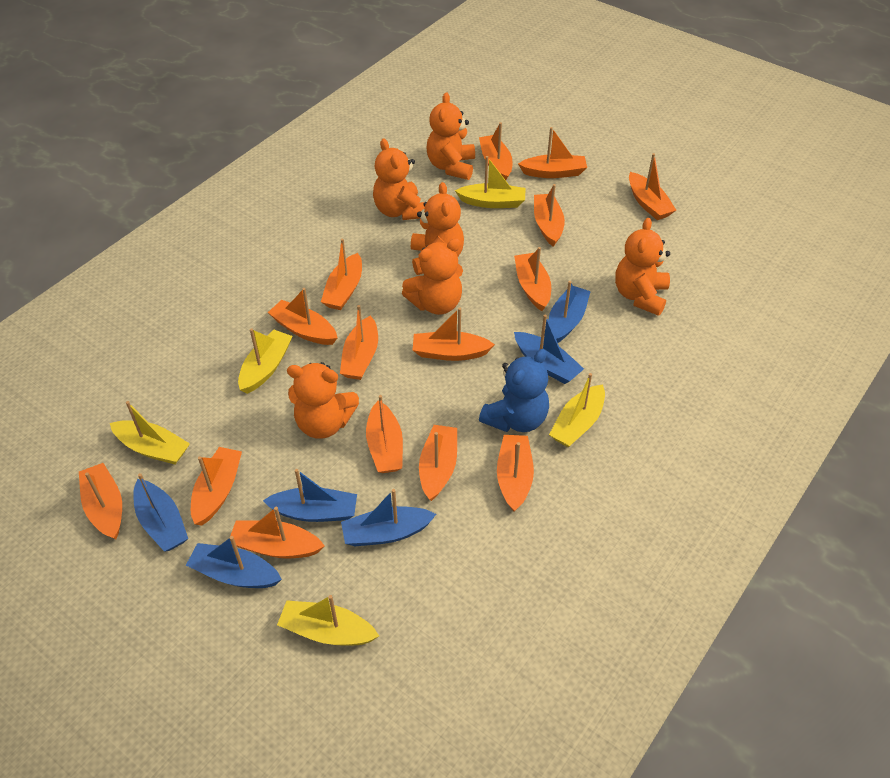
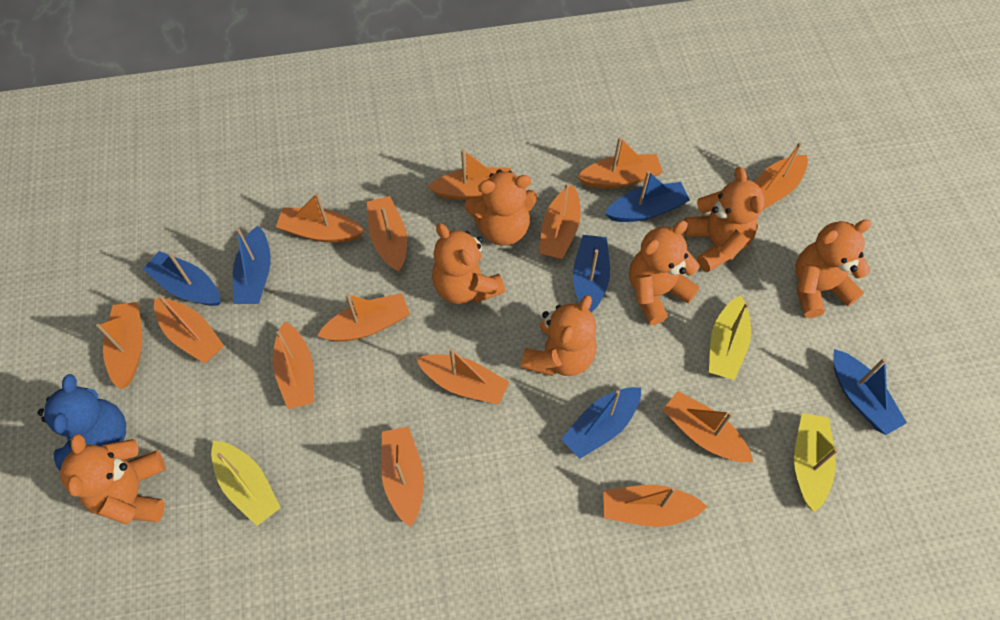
orange boat: [79,463,122,539] [191,447,242,526] [230,507,325,558] [268,288,337,345] [321,239,362,310] [340,305,378,380] [366,395,403,473] [413,308,495,361] [419,425,457,501] [479,122,512,180] [497,435,534,512] [514,247,551,311] [518,127,587,178] [534,184,565,247] [629,153,676,220] = 15 -> [96,302,142,389] [154,295,224,364] [273,321,314,409] [276,193,364,242] [317,293,410,342] [367,196,407,272] [381,426,424,527] [416,348,509,405] [428,149,512,200] [539,183,581,259] [577,137,663,188] [603,485,708,527] [663,391,753,462] [754,142,808,210] = 14
orange teddy bear: [287,362,359,439] [373,139,425,220] [402,238,463,315] [411,182,464,275] [427,92,475,180] [615,218,670,316] = 6 -> [60,434,165,525] [432,223,505,304] [465,169,537,246] [521,295,597,376] [629,221,700,325] [684,167,764,273] [796,219,872,318] = 7
yellow boat: [110,401,190,464] [238,328,293,394] [277,595,379,646] [455,156,526,208] [549,373,605,448] = 5 -> [211,441,281,526] [709,295,751,380] [794,413,838,512] = 3

